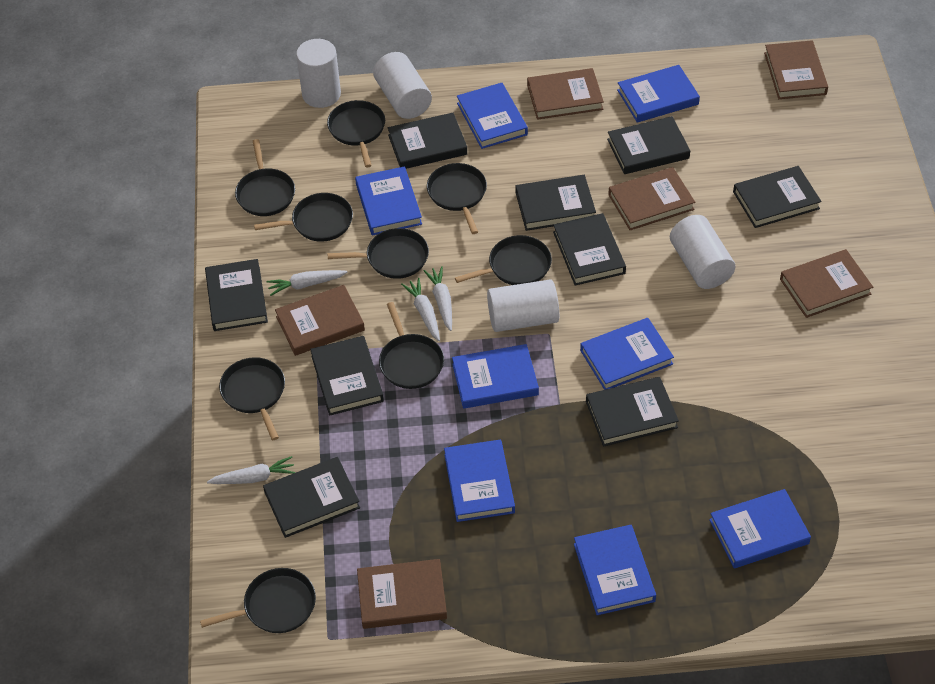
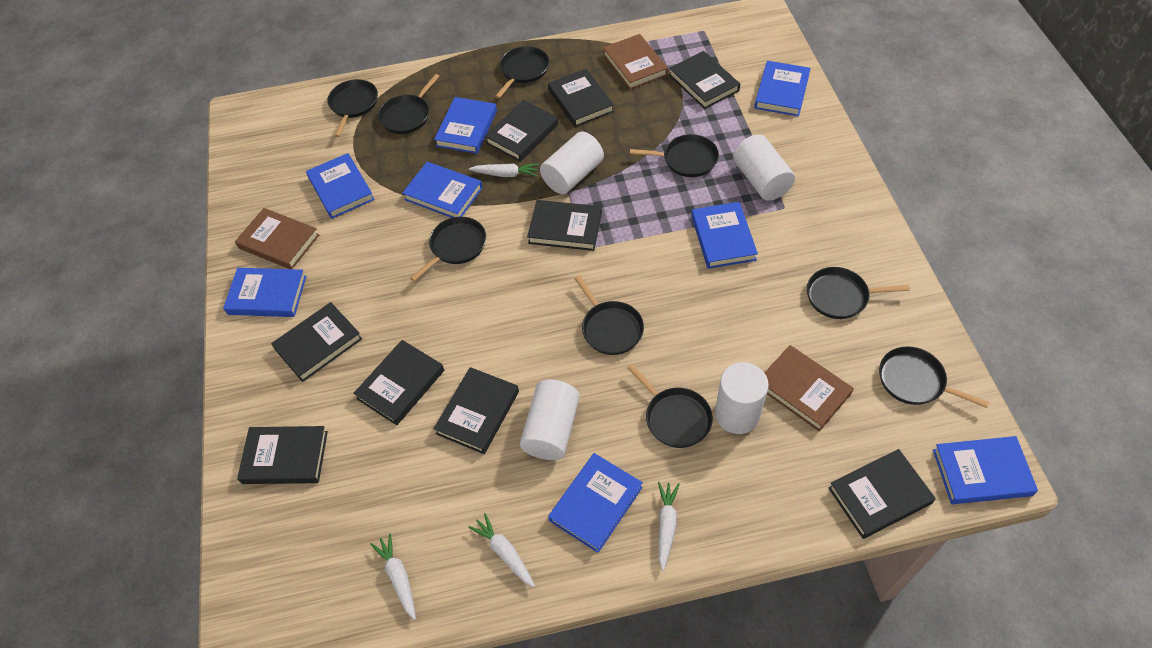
brown book: [275,285,365,356] [357,559,447,629] [527,68,604,120] [608,167,695,230] [764,40,828,99] [780,249,873,318] = 6 -> [235,208,319,269] [603,34,668,90] [764,345,854,432] = 3

